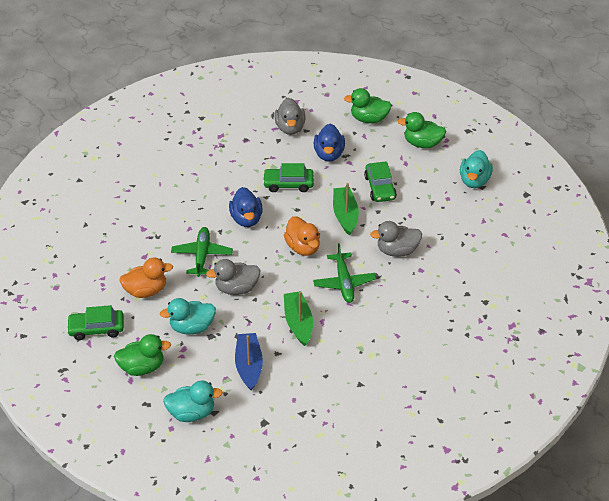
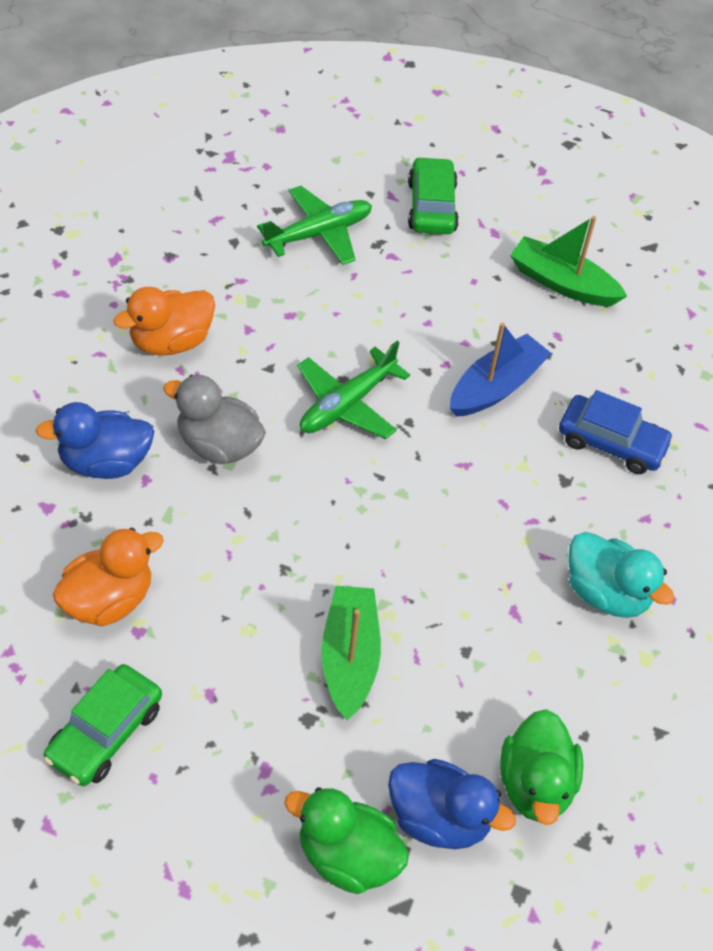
blue car: none = 0 -> [559,390,674,474] = 1
green car: [67,305,124,340] [263,163,314,192] [364,161,397,202] = 3 -> [44,664,162,786] [408,157,459,234] = 2
green duck: [114,334,171,376] [344,88,392,123] [398,112,446,148] = 3 -> [284,787,409,894] [500,709,583,825] = 2
grey duck: [206,259,260,295] [274,98,305,135] [370,221,422,257] = 3 -> [163,375,266,464] = 1
turquoise duck: [160,298,216,335] [163,381,223,422] [460,150,493,188] = 3 -> [568,532,674,618] = 1

